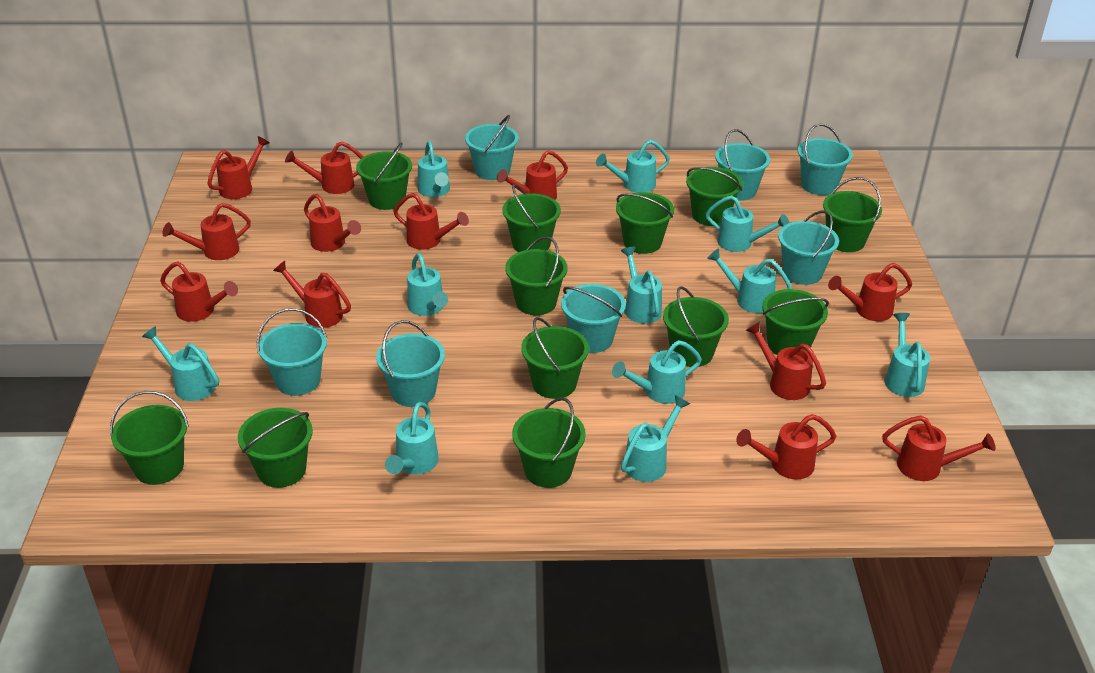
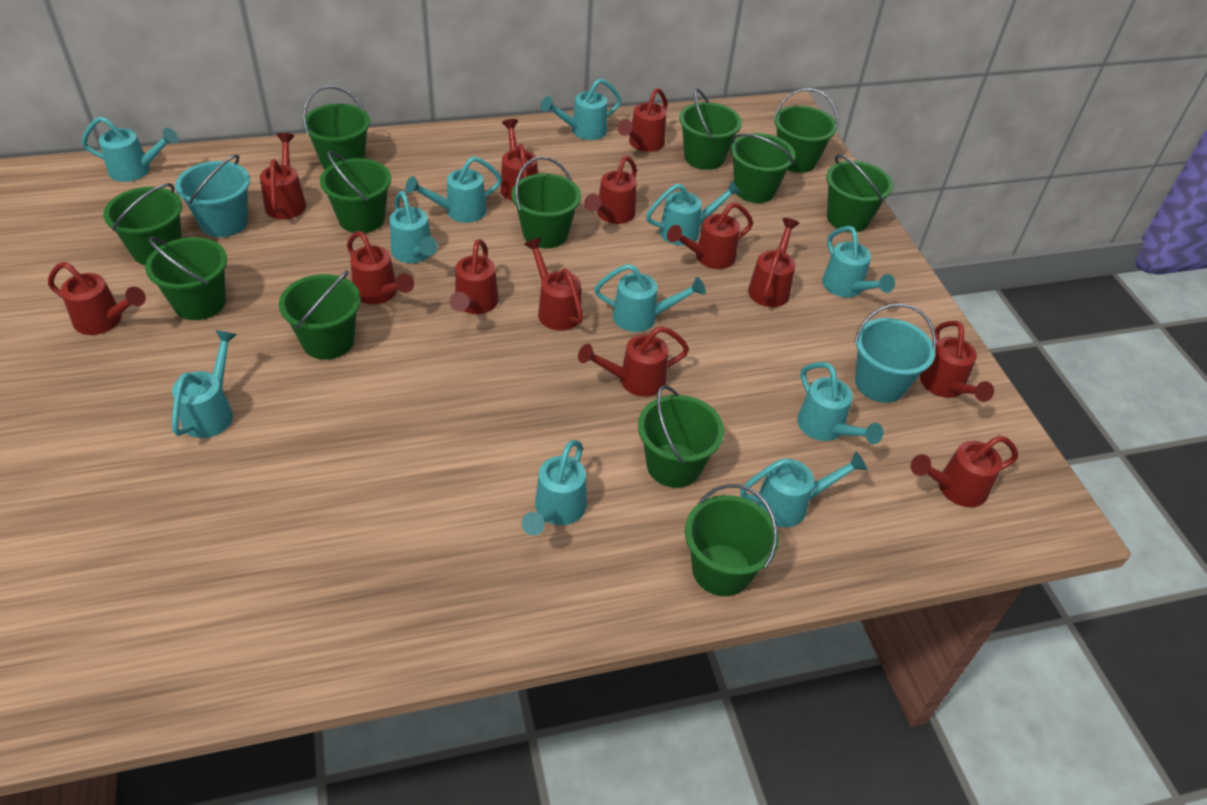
red watering can: [160,261,238,322] [162,203,251,260] [207,136,270,199] [273,261,351,328] [285,142,363,194] [304,194,361,252] [393,193,469,250] [497,150,568,200] [736,414,836,480] [746,322,826,400] [828,263,912,321] [882,415,996,481] = 12 -> [48,262,146,335] [260,133,306,219] [347,231,414,304] [450,239,499,314] [500,119,538,201] [524,238,583,331] [578,326,689,397] [585,156,637,224] [618,88,667,152] [667,202,753,269] [748,218,799,307] [910,435,1018,507] [920,321,994,402] = 13
turquoise bucket: [257,308,327,396] [376,320,445,407] [465,115,519,180] [561,284,626,353] [715,129,770,201] [778,210,839,285] [798,124,853,195] = 7 -> [175,154,250,237] [854,303,936,403] = 2

